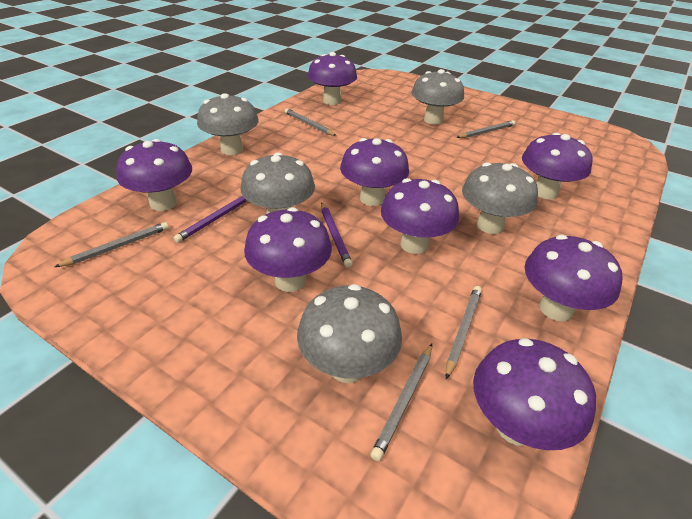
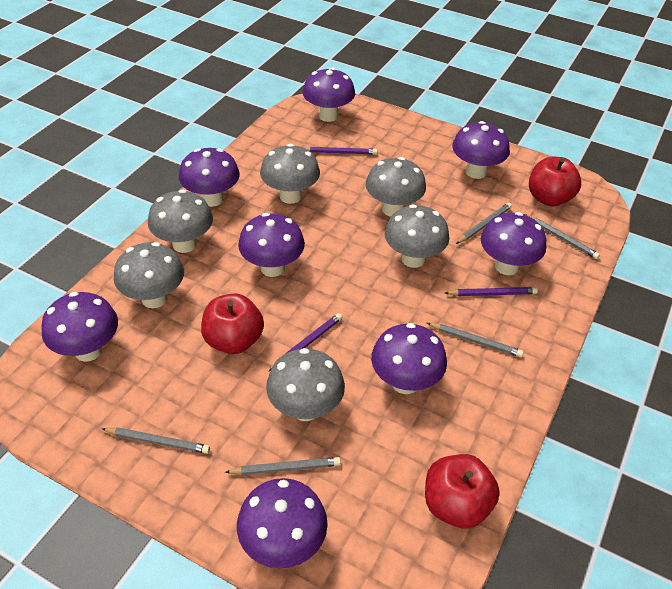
grey mushroom: [197,93,259,155] [241,152,315,214] [297,284,402,383] [411,69,464,125] [462,162,538,234] = 5 -> [114,242,184,308] [148,189,213,253] [260,144,320,204] [266,348,345,421] [366,157,426,217] [384,204,449,268] = 6
purple pencil: [174,196,247,243] [321,202,353,268] = 2 -> [268,313,342,372] [305,147,378,155] [445,287,538,296] = 3
red apple: none = 0 -> [201,293,264,354] [425,454,500,529] [529,157,581,207] = 3

